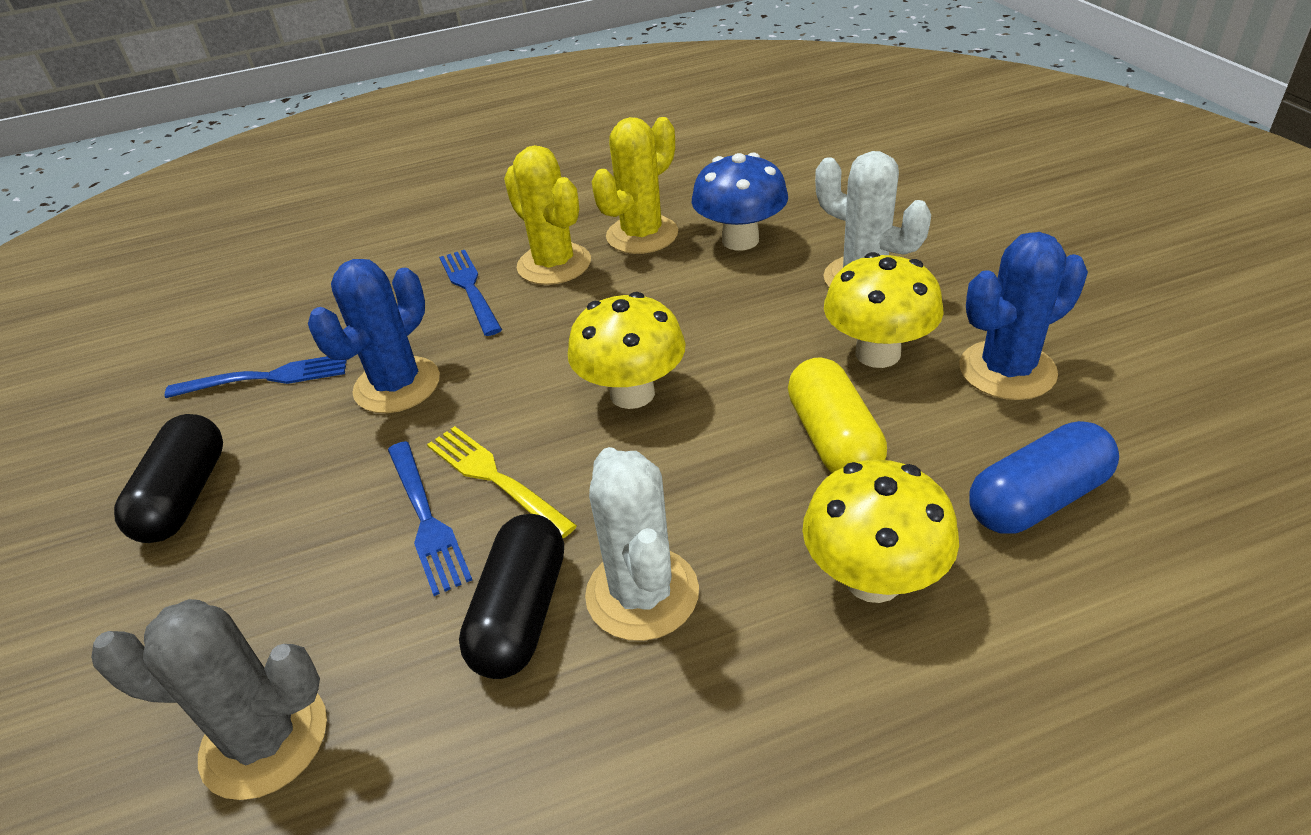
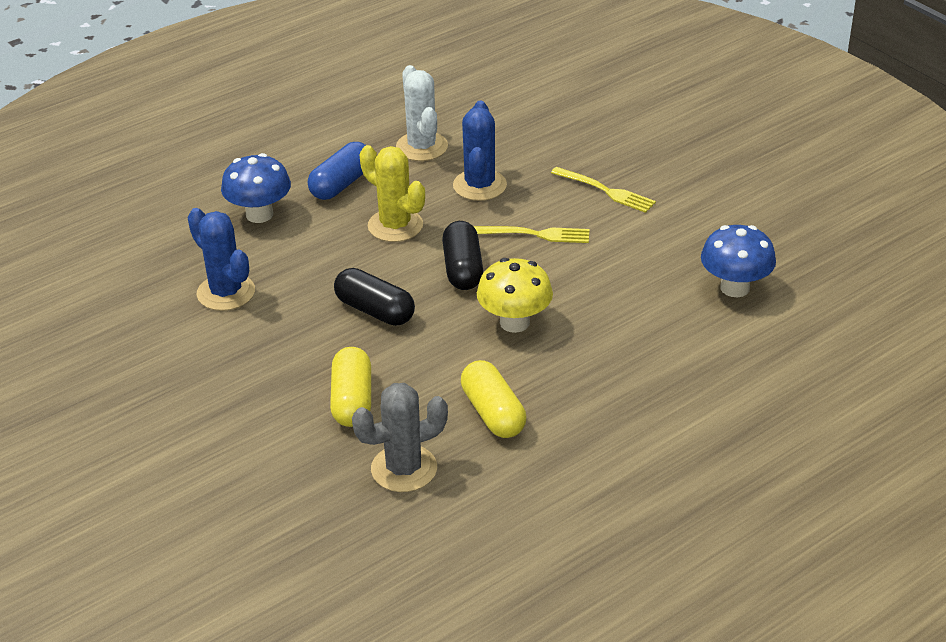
blue fork: [165,356,347,398] [388,441,472,596] [439,250,502,336] = 3 -> none = 0
blue mushroom: [692,153,788,250] = 1 -> [221,153,291,223] [701,225,776,297] = 2
white cactus: [585,447,699,641] [815,151,931,287] = 2 -> [396,65,448,161] = 1
yellow cactus: [504,145,591,285] [592,117,678,254] = 2 -> [360,145,425,242] = 1
yellow capsule: [788,357,887,473] = 1 -> [330,347,371,427] [461,360,526,438] = 2
yellow fork: [427,426,577,538] = 1 -> [474,226,590,243] [551,167,656,213] = 2
yellow mushroom: [568,292,686,409] [803,460,959,603] [824,252,944,368] = 3 -> [477,258,553,333] = 1

